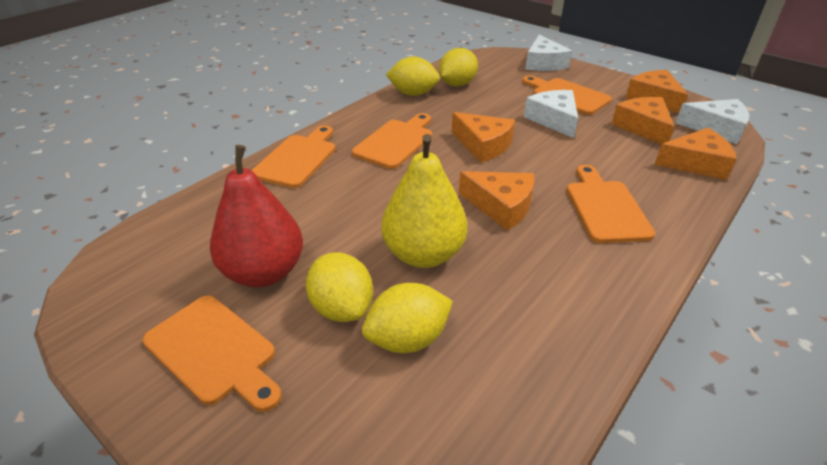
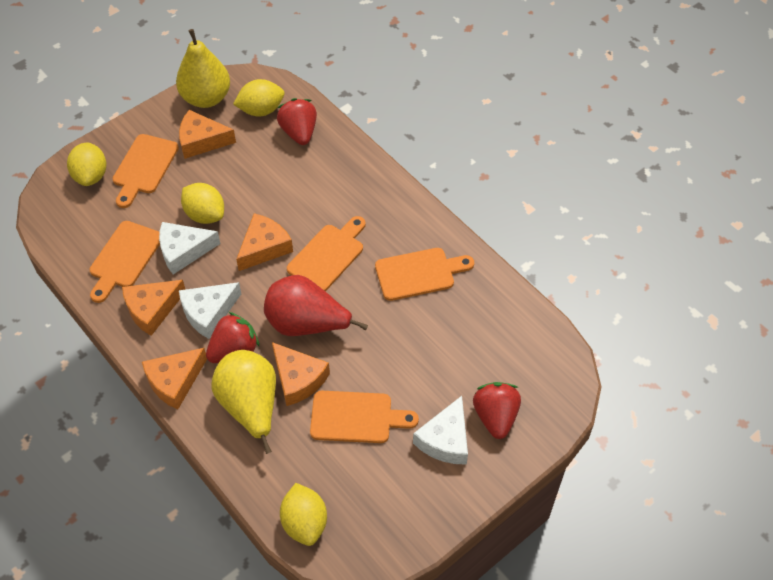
red strawberry: none = 0 -> [206,312,259,363] [277,98,317,145] [473,382,521,439] = 3
yellow pear: [381,134,468,268] = 1 -> [176,29,230,108] [211,350,276,454] = 2

